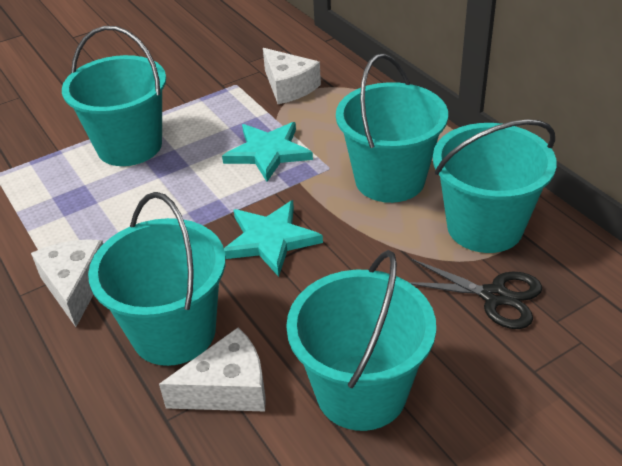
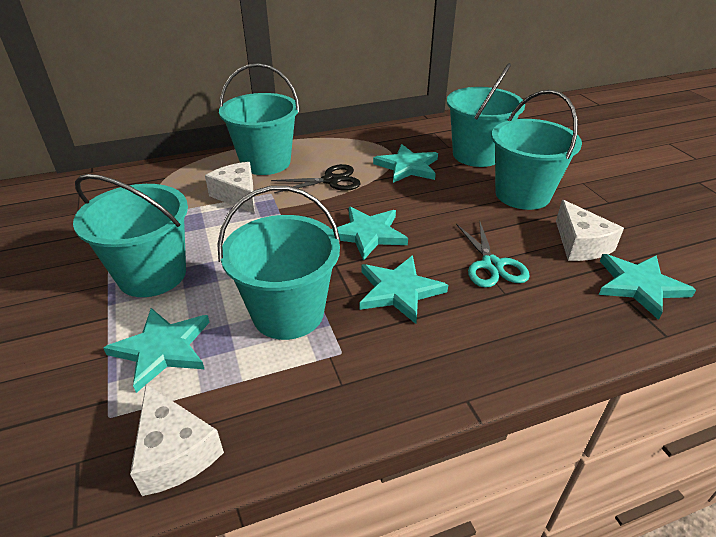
turquoise scissors: none = 0 -> [456,222,530,288] = 1
turquoise star: [222,122,313,182] [224,200,323,277] = 2 -> [104,308,210,393] [331,207,408,261] [360,255,448,324] [373,144,438,183] [599,254,696,320] = 5

